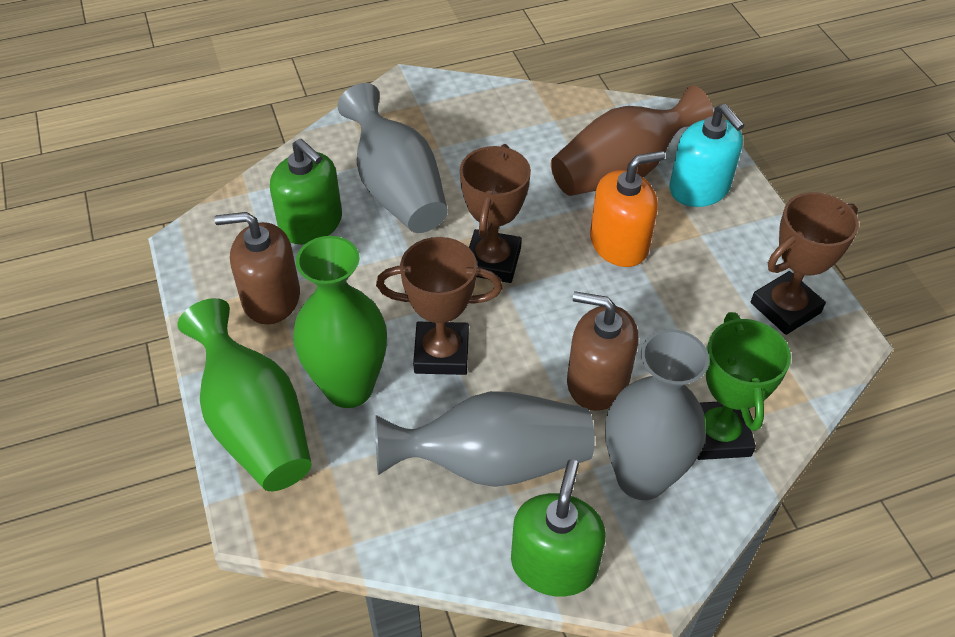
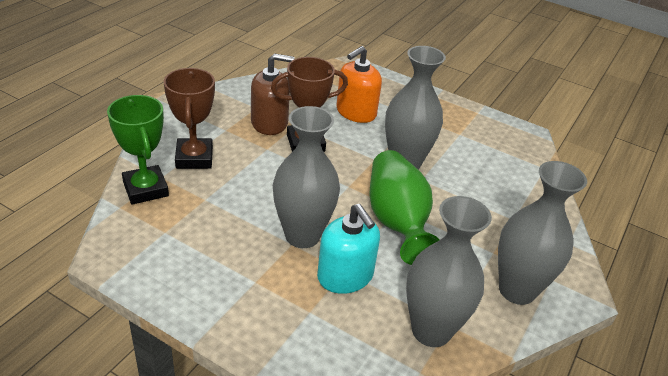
brown soap dispenser: [214,212,300,325] [567,291,639,411] = 2 -> [251,53,294,135] = 1
brown trophy: [376,237,502,375] [460,144,531,283] [751,192,859,335] = 3 -> [164,68,215,169] [271,57,348,152] = 2
brown vase: [551,85,714,196] = 1 -> none = 0
green soap dispenser: [270,139,342,245] [511,459,606,597] = 2 -> none = 0
green vase: [178,298,312,491] [293,236,387,408] = 2 -> [369,150,439,265] = 1
grey vase: [337,83,448,233] [375,391,595,487] [605,329,709,500] = 3 -> [273,106,340,248] [385,46,446,170] [406,196,492,347] [498,161,587,305] = 4

